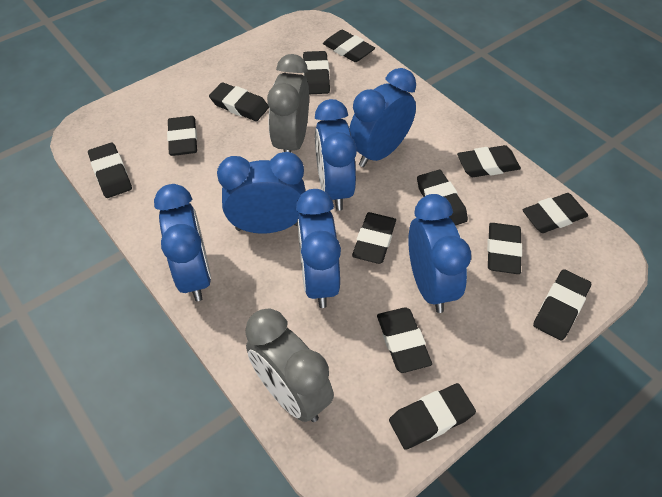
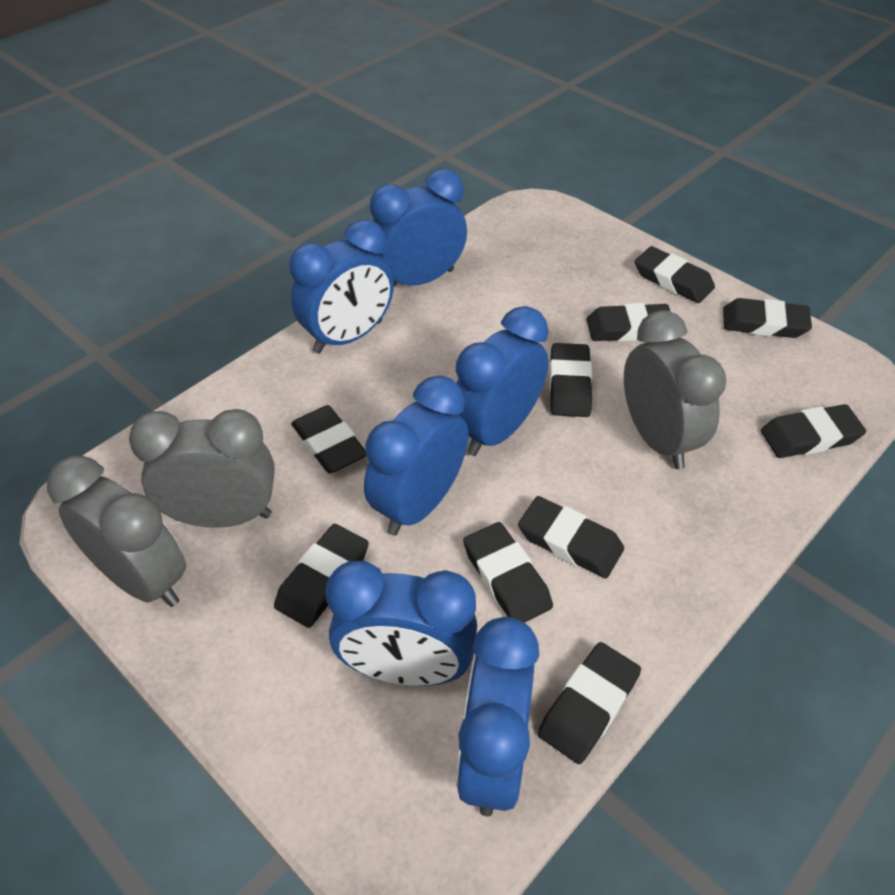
black eraser: [88,143,132,198] [167,116,197,156] [209,82,269,121] [303,51,330,94] [323,30,375,62] [352,212,396,264] [377,307,432,373] [389,383,476,450] [417,170,468,226] [457,145,521,177] [487,223,522,274] [522,193,588,233] [533,269,591,341] = 13 -> [274,524,369,628] [291,405,366,473] [463,522,553,623] [518,496,624,578] [538,642,641,764] [549,343,593,417] [586,303,671,342] [635,246,715,303] [723,298,812,338] [761,404,866,458] = 10
grey clock: [245,308,334,422] [267,54,309,152] = 2 -> [47,456,186,607] [129,409,275,528] [624,310,727,469] = 3

